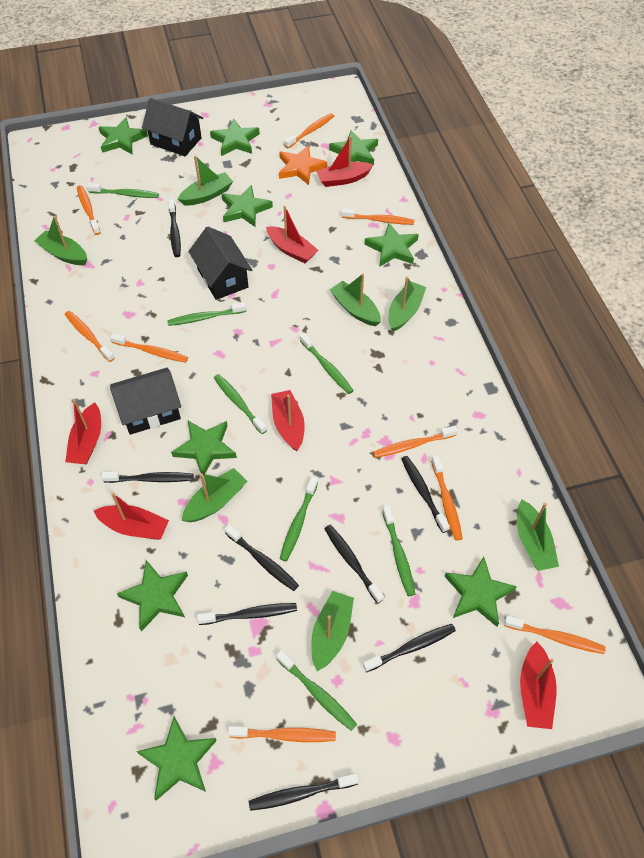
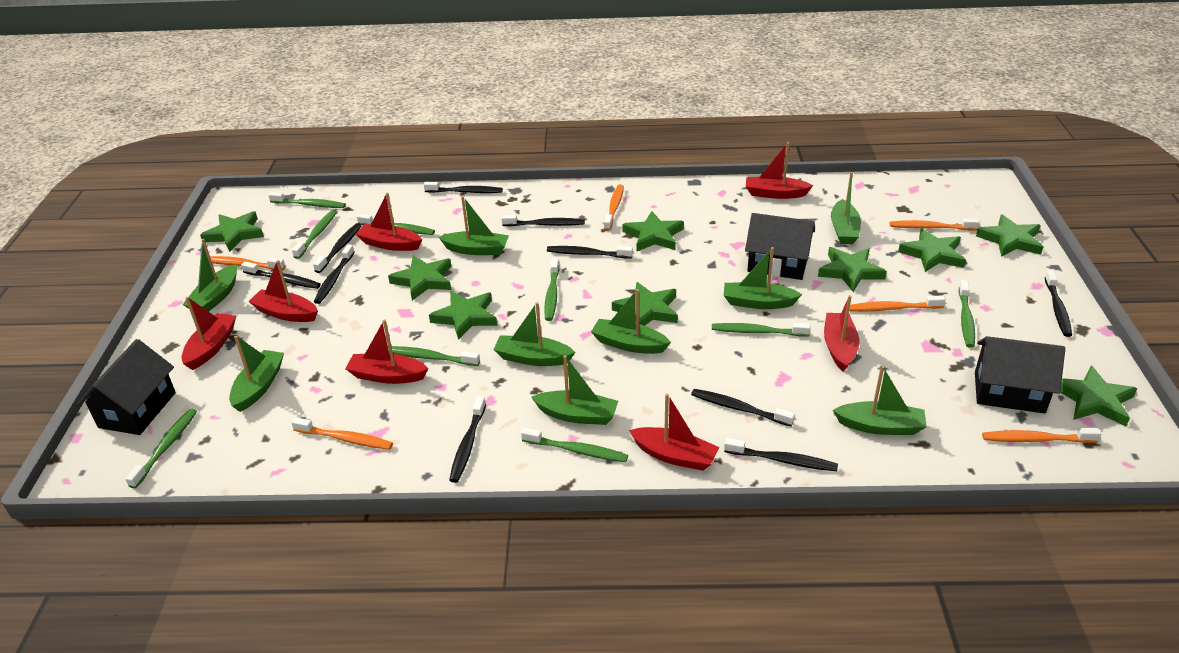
black toothbrush: [101,472,194,483] [168,199,181,257] [197,603,297,625] [224,525,299,591] [249,774,359,811] [324,525,384,603] [363,624,456,672] [401,456,450,533] = 8 -> [241,262,321,289] [313,223,362,273] [314,244,354,304] [424,182,503,193] [449,396,486,483] [501,215,585,226] [547,246,633,259] [691,389,795,426] [724,438,838,471] [1045,270,1072,337] = 10
green boat: [34,216,87,265] [178,155,233,206] [182,468,247,522] [311,591,354,671] [329,273,381,326] [388,277,426,332] [517,500,559,571] = 7 -> [182,239,237,312] [229,335,284,412] [439,196,509,255] [493,302,575,366] [531,355,618,425] [591,289,671,354] [724,247,802,309] [831,172,861,244] [833,366,927,435] = 9
green toothbrush: [87,183,159,198] [167,302,246,326] [214,374,267,434] [276,651,357,731] [280,477,318,561] [300,333,354,394] [382,506,415,596] = 7 -> [125,408,197,489] [268,192,346,208] [292,210,337,259] [357,214,435,235] [388,346,480,366] [521,428,628,462] [544,258,559,321] [712,323,811,336] [959,280,975,348] = 9
orange star: [279,145,327,185] = 1 -> none = 0
orange toothbrush: [65,311,115,362] [77,185,101,235] [110,333,188,363] [228,726,336,742] [284,113,334,148] [342,208,414,225] [373,426,458,458] [431,456,463,541] [504,616,606,654] = 9 -> [210,256,285,270] [291,417,393,450] [604,184,624,231] [849,295,945,312] [890,218,980,230] [982,428,1101,443] = 6
red boat: [65,399,101,465] [94,493,169,540] [266,206,318,263] [271,390,305,451] [316,136,373,187] [520,642,557,729] = 6 -> [181,297,236,370] [248,260,318,322] [345,319,429,384] [356,193,422,251] [629,394,719,471] [746,142,813,199] [824,295,859,372] = 7

